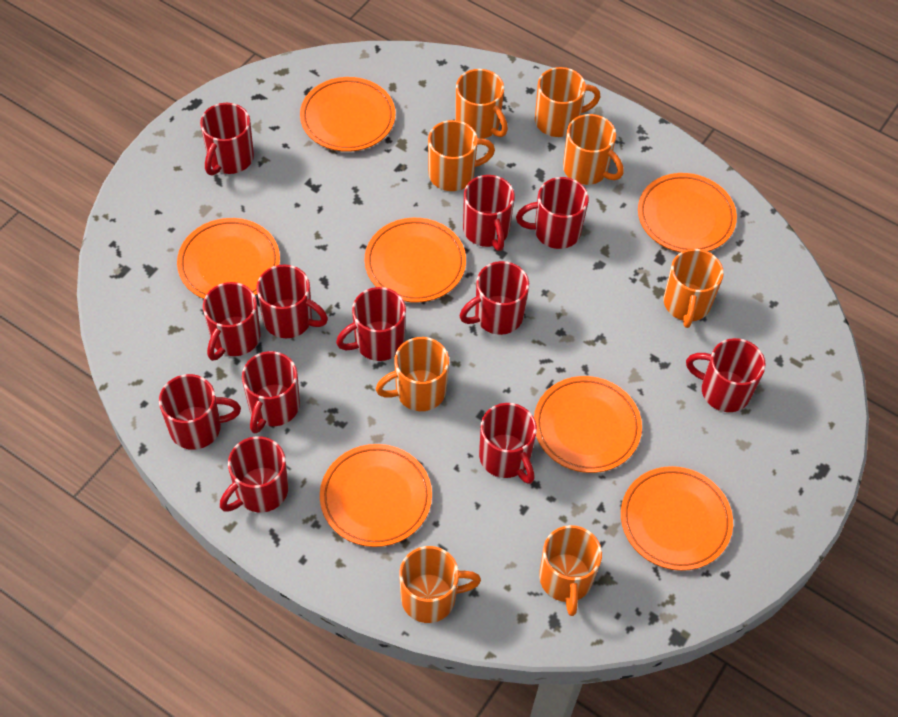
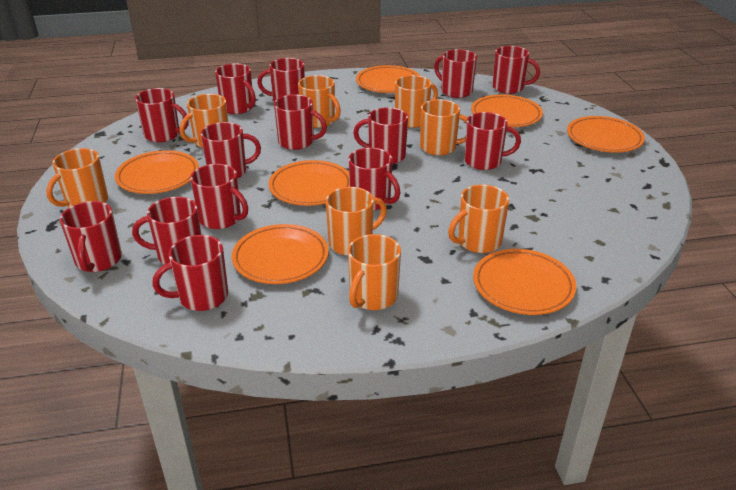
red mug: [159,374,241,450] [200,103,254,176] [203,282,261,361] [220,436,288,513] [242,351,300,434] [256,265,328,338] [336,287,406,361] [460,261,529,335] [463,175,515,251] [479,403,537,484] [516,177,589,249] [686,338,766,412] = 12 -> [60,201,122,272] [132,197,201,264] [135,88,189,142] [152,235,228,311] [190,164,248,229] [201,122,261,179] [215,63,256,114] [257,58,305,102] [274,95,327,150] [348,148,400,210] [353,107,408,164] [434,49,477,98] [464,112,521,170] [492,46,540,94] = 14

